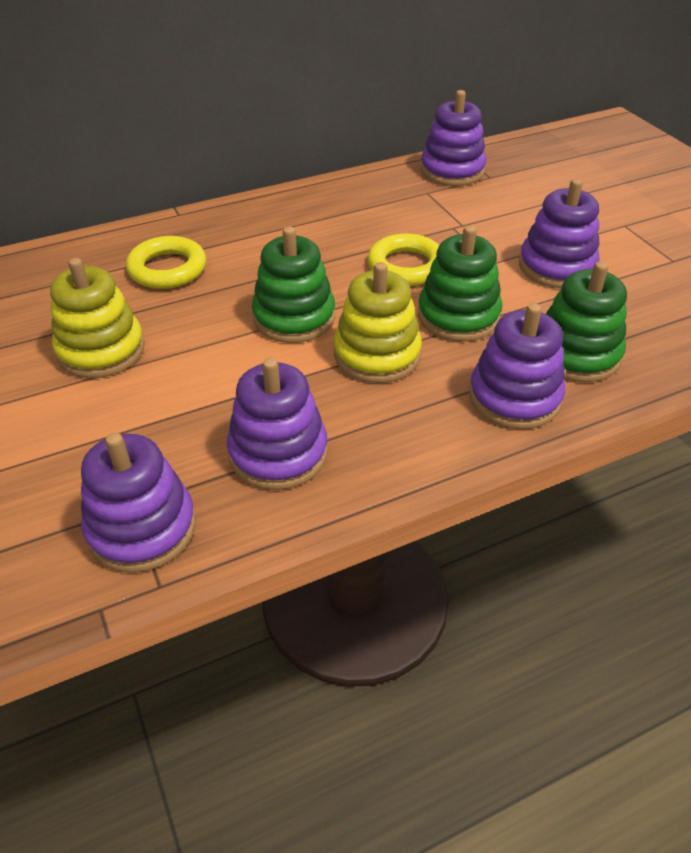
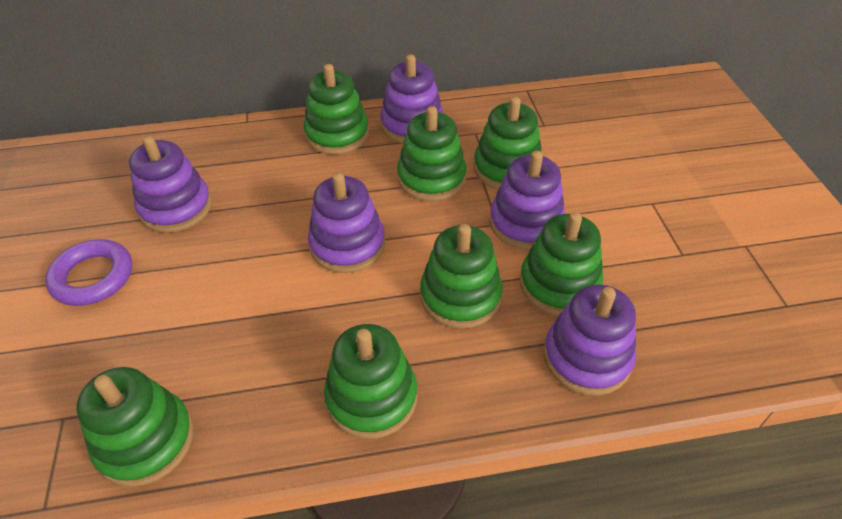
green stacking toy: [252,227,335,343] [418,225,502,342] [546,261,627,382] = 3 -> [77,367,194,487] [304,64,369,154] [324,324,417,439] [397,106,467,201] [420,224,503,329] [474,97,541,190] [520,212,603,316] = 7
purple ring: none = 0 -> [45,239,132,306] = 1
yellow ring: [126,236,206,289] [368,234,439,286] = 2 -> none = 0
yellow stacking toy: [50,258,145,378] [334,262,422,383] = 2 -> none = 0

